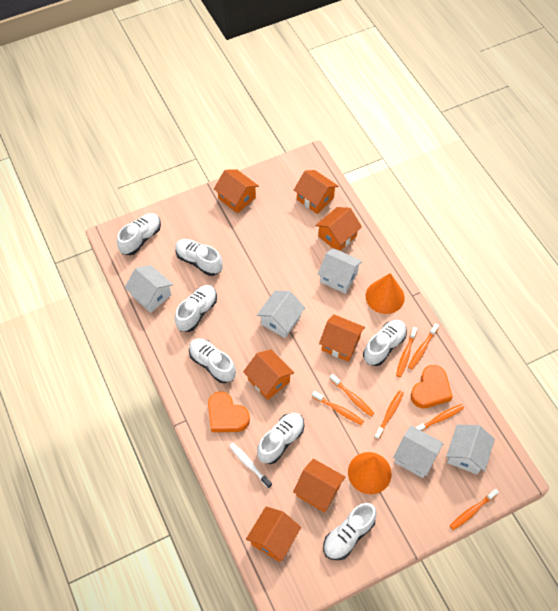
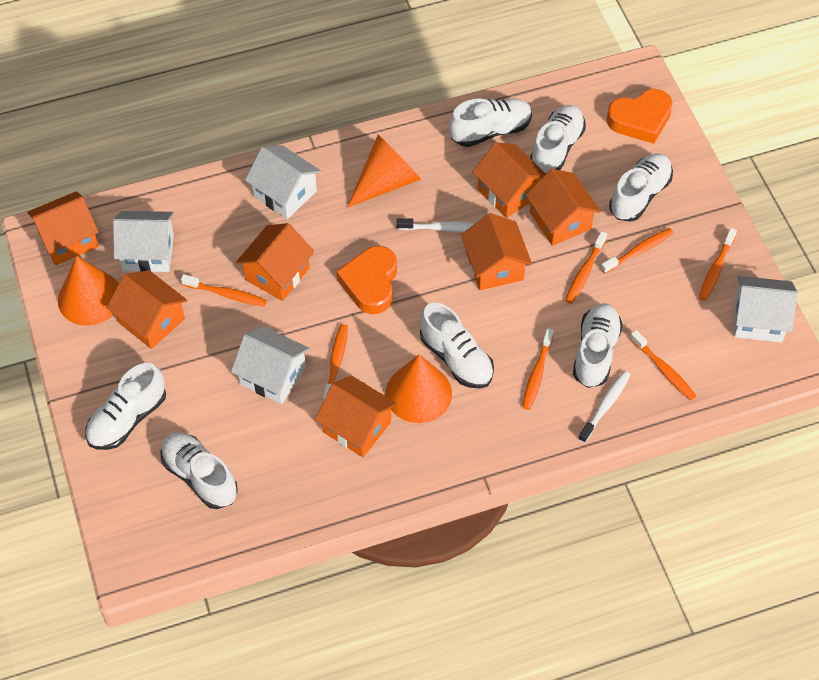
orange cone: [348,452,392,494] [366,273,405,314] = 2 -> [58,256,119,326] [347,135,421,208] [385,354,452,423] = 3
white house: [125,265,173,313] [257,291,305,338] [318,248,363,294] [393,426,444,478] [446,425,495,474] = 5 -> [113,211,174,272] [231,326,310,404] [245,145,321,219] [734,276,798,343] = 4
white toothbrush: [229,443,272,488] = 1 -> [397,218,475,232] [578,371,630,443] = 2

